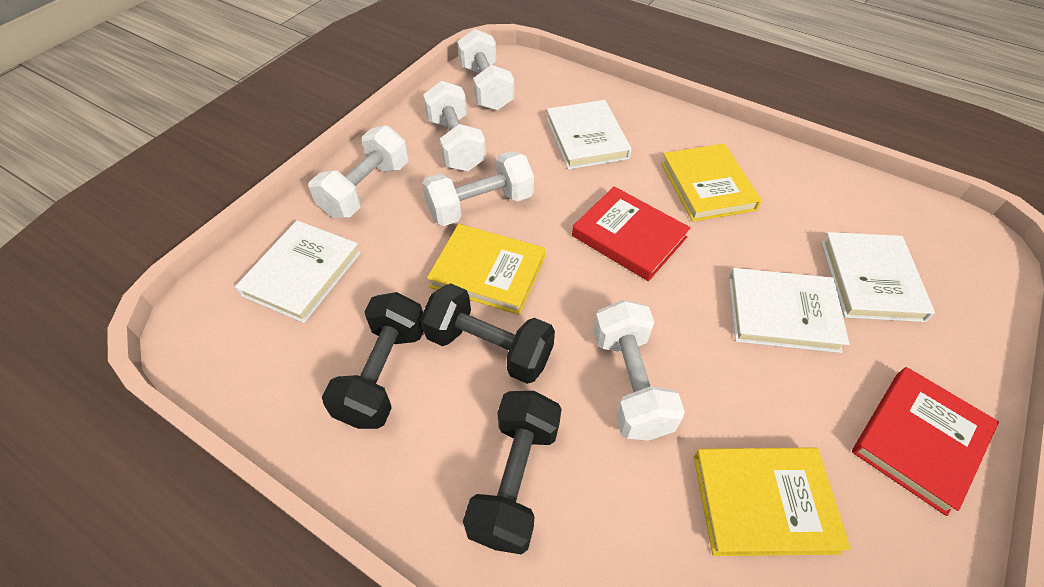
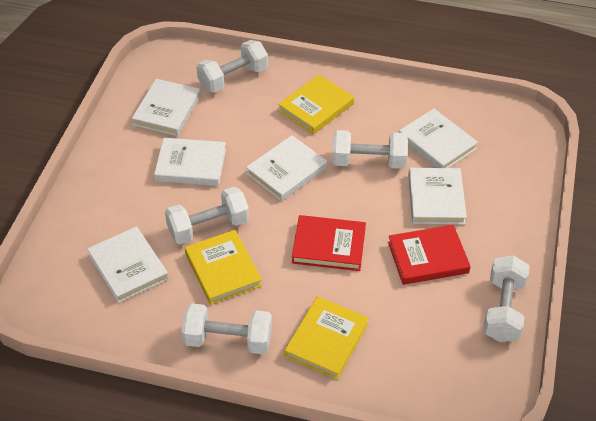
black dumbbell: [322,292,423,429] [421,283,555,384] [463,391,561,554] = 3 -> none = 0
white book: [235,220,361,323] [546,100,632,170] [729,268,849,353] [821,232,935,322] = 4 -> [87,226,169,303] [132,79,201,136] [154,138,226,186] [246,135,327,201] [399,109,478,168] [408,168,467,224] = 6

